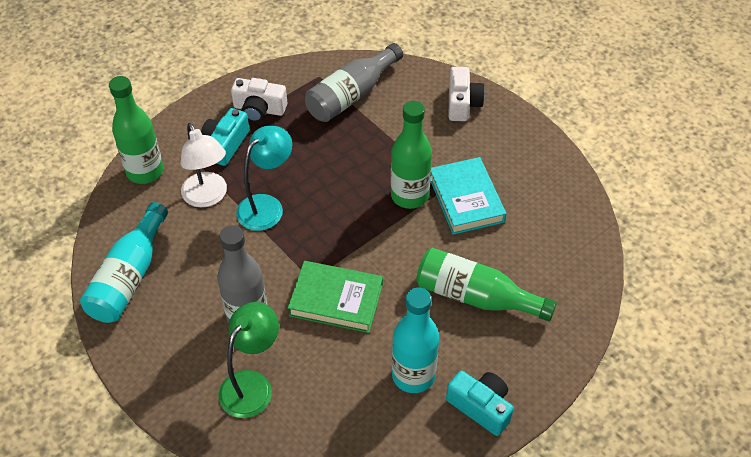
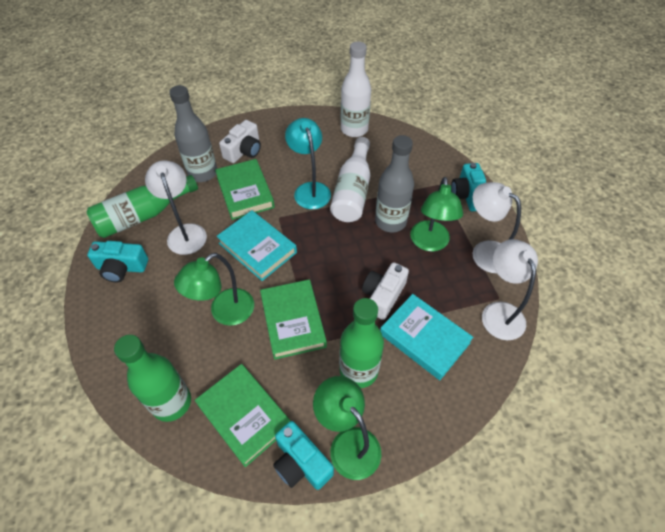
green book: [288,261,383,333] = 1 -> [195,364,291,467] [215,159,275,220] [260,280,327,360] = 3
green lamp: [219,302,279,418] = 1 -> [174,253,254,326] [313,376,381,480] [410,177,463,251] = 3
turquoise book: [431,157,506,235] = 1 -> [216,210,297,281] [380,294,473,380] = 2
turquoise bottle: [80,202,168,323] [392,287,439,393] = 2 -> none = 0
turquoise camera: [201,108,249,166] [446,371,514,436] = 2 -> [87,241,148,283] [273,421,334,490] [451,163,486,211] = 3
white bottle: none = 0 -> [330,137,370,222] [341,41,371,137] = 2
white lamp: [181,123,227,207] = 1 -> [145,160,207,255] [473,182,521,273] [482,239,538,340] = 3

